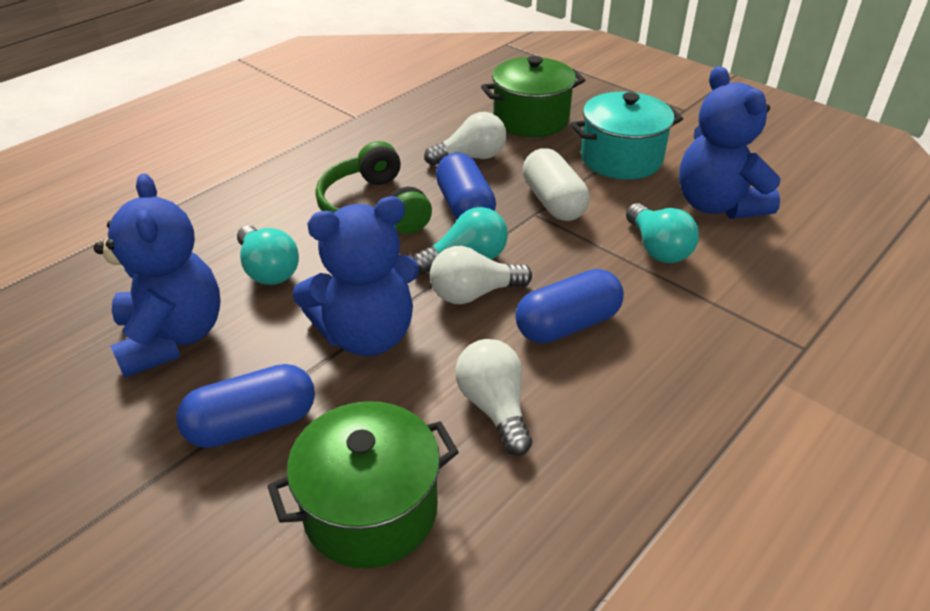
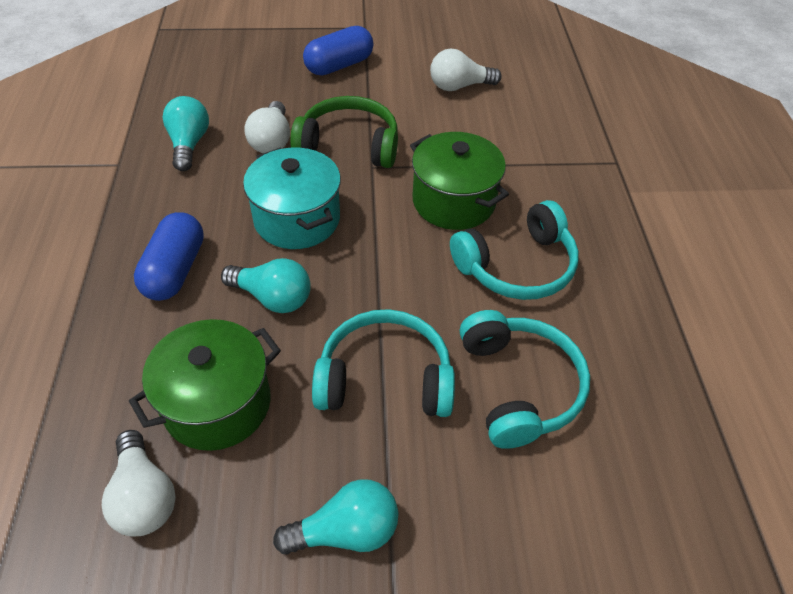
blue capsule: [176,364,315,448] [436,153,496,219] [515,269,624,343] = 3 -> [134,212,204,301] [303,26,374,75] = 2
blue teddy bear: [94,173,221,378] [292,196,419,356] [679,66,781,219] = 3 -> none = 0
turquoise headphones: none = 0 -> [312,309,455,417] [450,200,579,300] [460,310,590,449] = 3
white capsule: [523,148,590,221] = 1 -> none = 0

